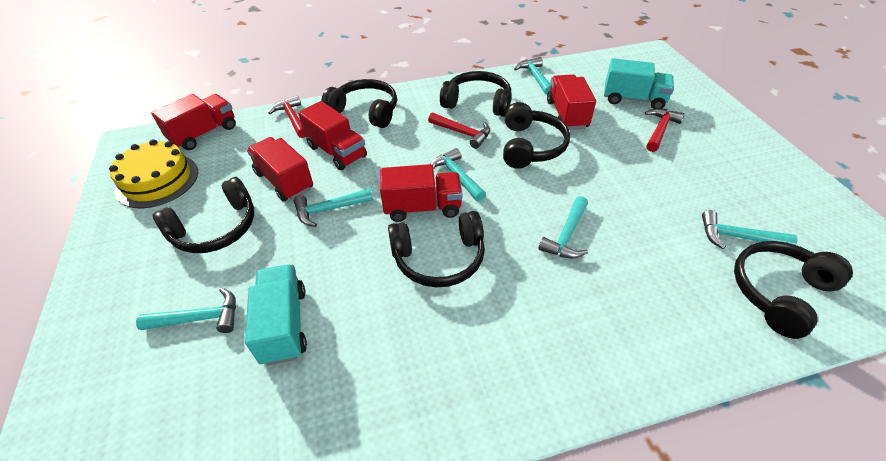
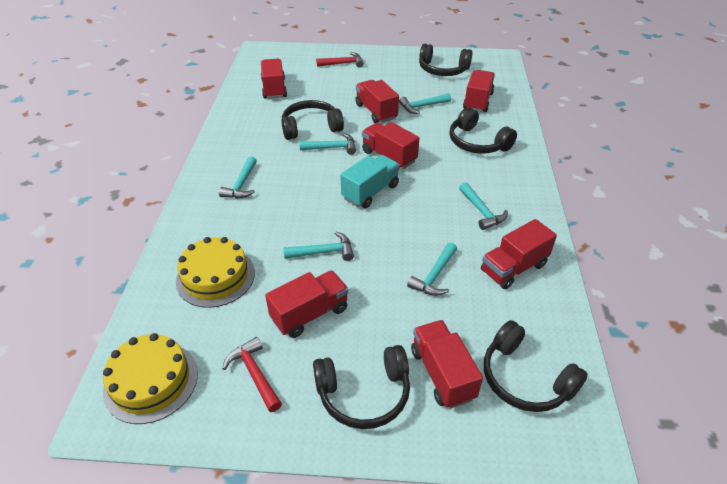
black headphones: [152,177,254,253] [321,79,397,128] [388,211,485,287] [440,71,512,117] [503,102,570,169] [734,241,853,339] = 6 -> [281,100,344,140] [313,345,410,429] [419,44,473,76] [450,107,517,154] [484,320,588,412] = 5
red hammer: [268,95,305,138] [428,113,490,149] [645,108,685,152] = 3 -> [222,337,282,412] [316,52,364,68] = 2
red truck: [151,94,236,150] [247,137,313,202] [298,101,367,170] [380,164,463,222] [547,74,596,130] = 5 -> [261,59,287,99] [265,270,349,338] [355,80,399,123] [362,122,419,169] [411,320,483,409] [463,70,495,112] [481,219,557,289] = 7
turquoise truck: [245,264,307,366] [604,58,674,109] = 2 -> [340,155,400,208] = 1
yellow cake: [109,139,198,208] = 1 -> [103,333,198,424] [176,237,255,308] = 2

